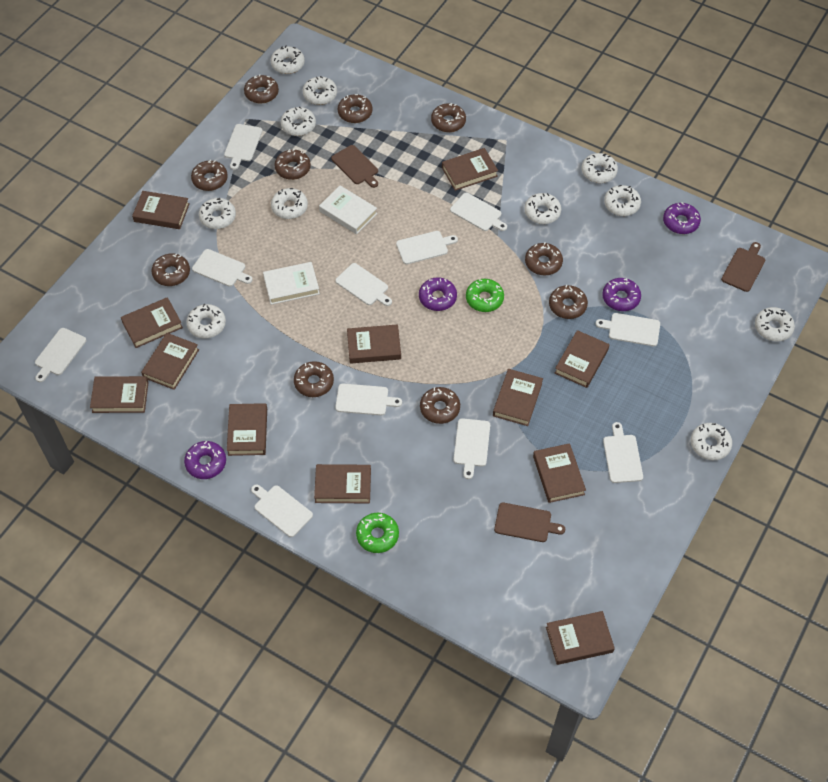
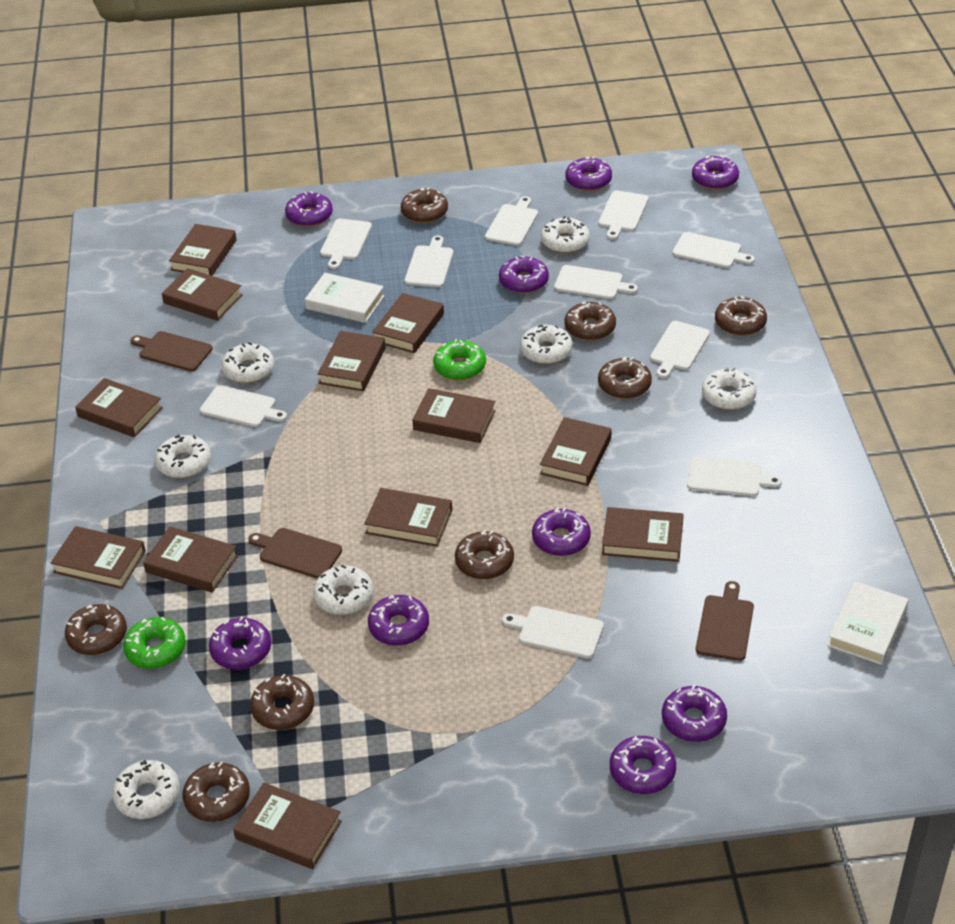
brown donut: [152,253,190,286] [191,160,228,191] [244,74,279,103] [275,149,311,180] [294,361,334,397] [338,94,373,123] [420,387,460,424] [431,103,466,132] [525,242,563,275] [549,285,588,319] = 10 -> [65,604,127,655] [183,762,250,822] [250,674,314,730] [401,187,448,223] [455,530,514,579] [565,301,616,341] [598,357,652,399] [715,296,767,336] = 8
purple donut: [184,441,226,479] [419,277,457,311] [602,278,641,311] [663,203,701,234] = 4 -> [209,616,271,670] [285,191,333,227] [368,595,429,646] [499,255,549,293] [532,508,591,556] [565,156,612,191] [610,736,676,794] [662,685,727,742] [692,156,739,190] = 9
white cutting board: [35,328,86,382] [192,249,252,287] [224,124,262,170] [251,484,313,537] [335,263,392,306] [335,384,402,415] [396,231,458,264] [450,193,507,231] [454,418,490,479] [596,313,660,346] [603,422,643,483] = 11 -> [200,385,287,427] [320,219,372,269] [405,235,453,287] [485,196,538,246] [502,606,604,659] [554,265,638,299] [598,190,649,240] [650,321,710,378] [672,232,755,268] [687,457,782,497] = 10
white donut: [186,304,226,339] [199,198,236,229] [270,46,305,74] [271,188,308,219] [281,107,316,136] [303,76,337,105] [524,193,561,224] [581,153,618,183] [604,185,641,216] [690,423,732,460] [755,307,795,342] = 11 -> [112,760,180,819] [155,435,211,478] [221,342,274,383] [313,565,374,615] [520,324,572,364] [541,216,590,253] [702,367,757,410] = 7

